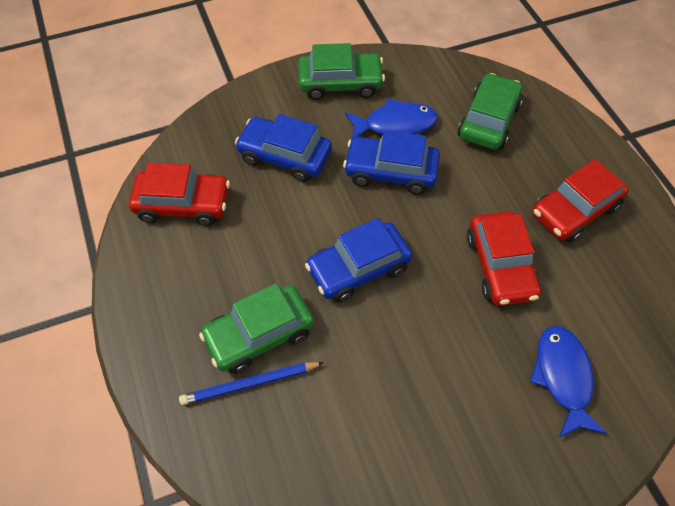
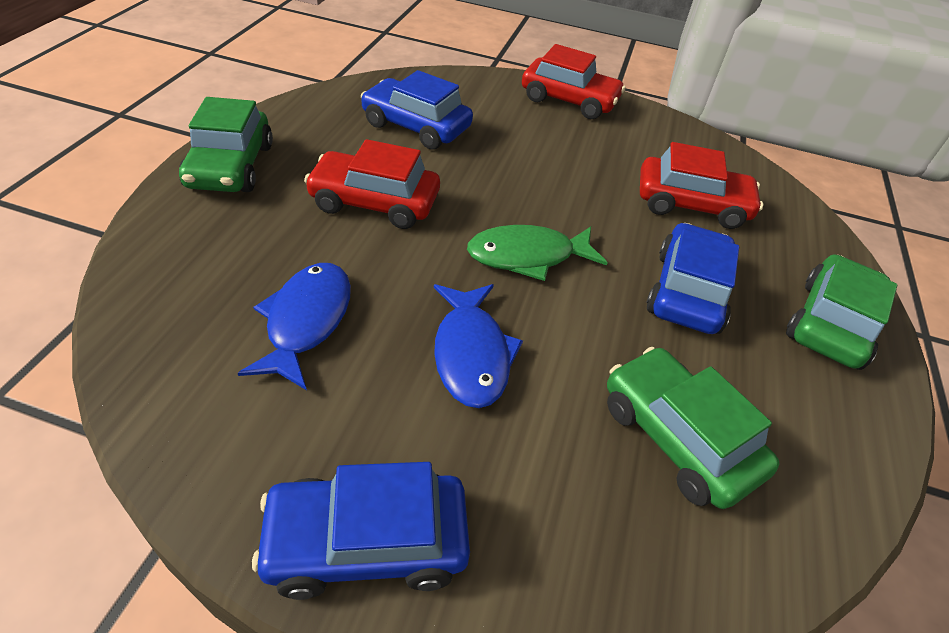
blue pencil: [179,362,324,405] = 1 -> none = 0
green fish: none = 0 -> [467,225,607,281] = 1

